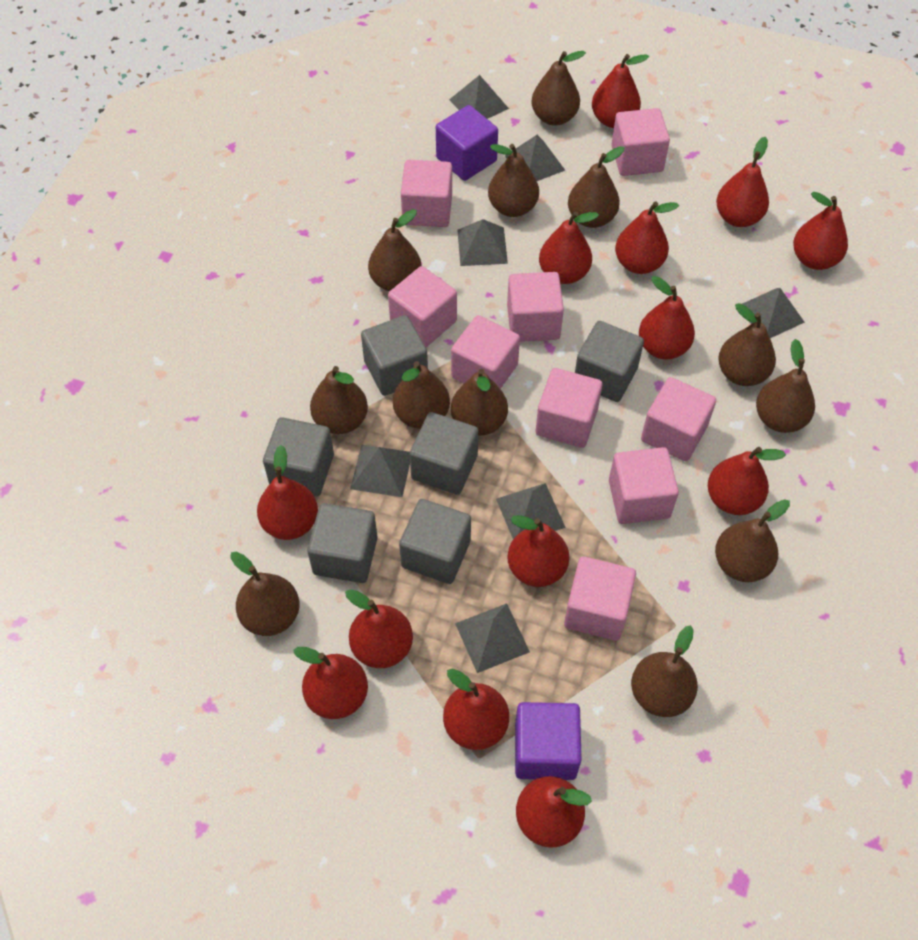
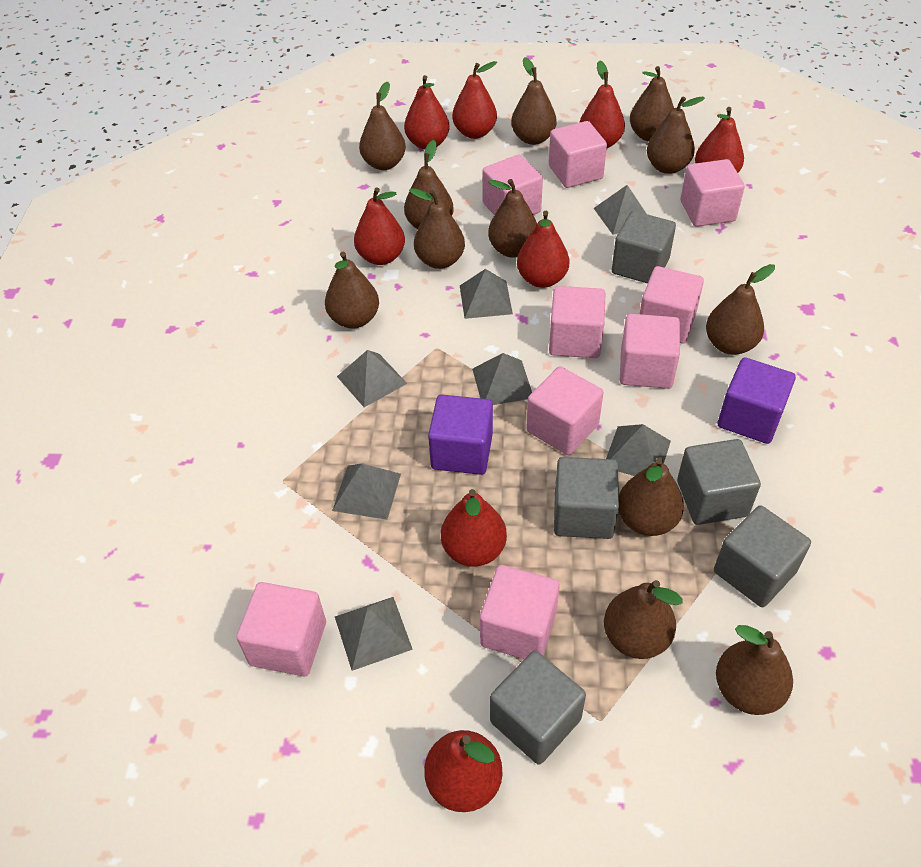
grey cube: [263,417,334,496] [307,503,378,583] [361,315,428,396] [399,499,471,584] [410,412,478,495] [575,321,644,402] = 6 -> [490,651,586,765] [554,457,619,539] [612,211,676,284] [677,439,761,525] [714,505,811,607] = 5
red pear: [257,445,318,540] [293,647,368,719] [345,589,413,668] [443,668,509,750] [507,515,569,587] [516,776,592,848] [539,211,599,284] [592,54,649,128] [615,201,679,274] [639,276,695,360] [708,447,786,515] [716,137,769,227] [793,192,848,270] = 13 -> [354,187,405,265] [404,75,450,149] [424,730,503,812] [441,489,507,567] [452,61,497,139] [517,211,569,288] [579,60,625,148] [695,107,744,173] = 8

